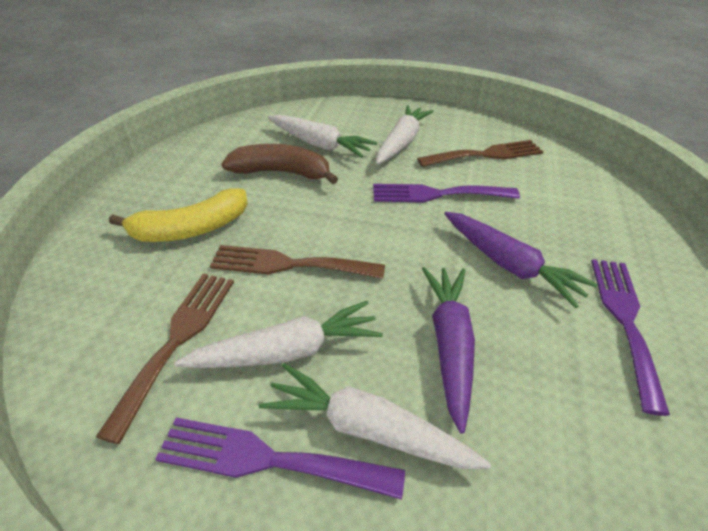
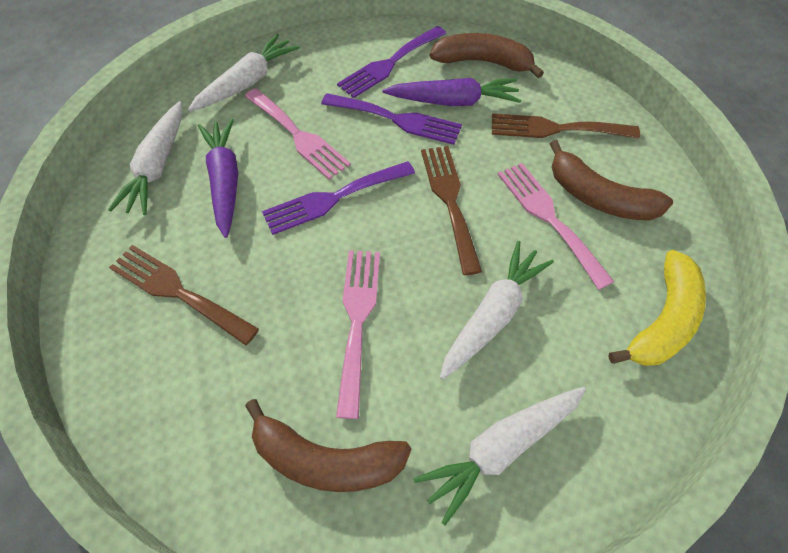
brown banana: [222,144,338,184] = 1 -> [245,399,411,492] [430,33,544,78] [550,140,673,220] = 3
pink fork: none = 0 -> [244,88,351,180] [336,250,380,419] [498,163,614,290] = 3

